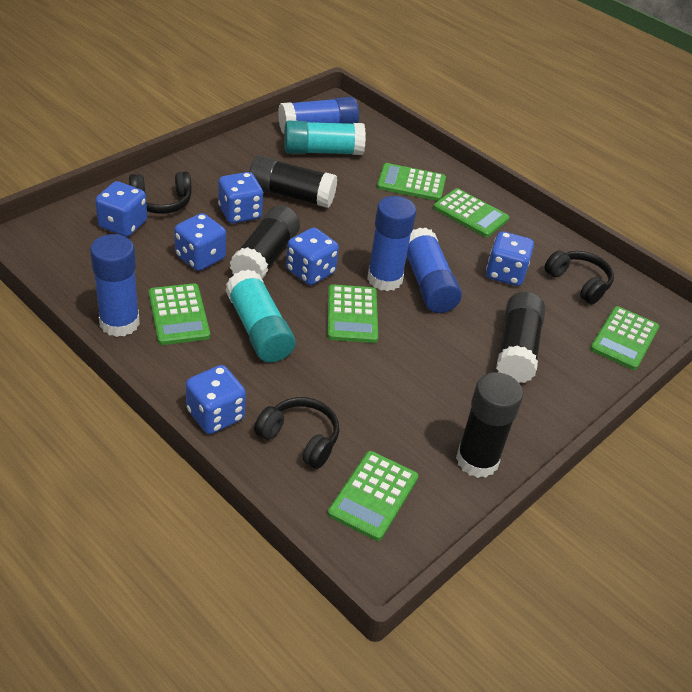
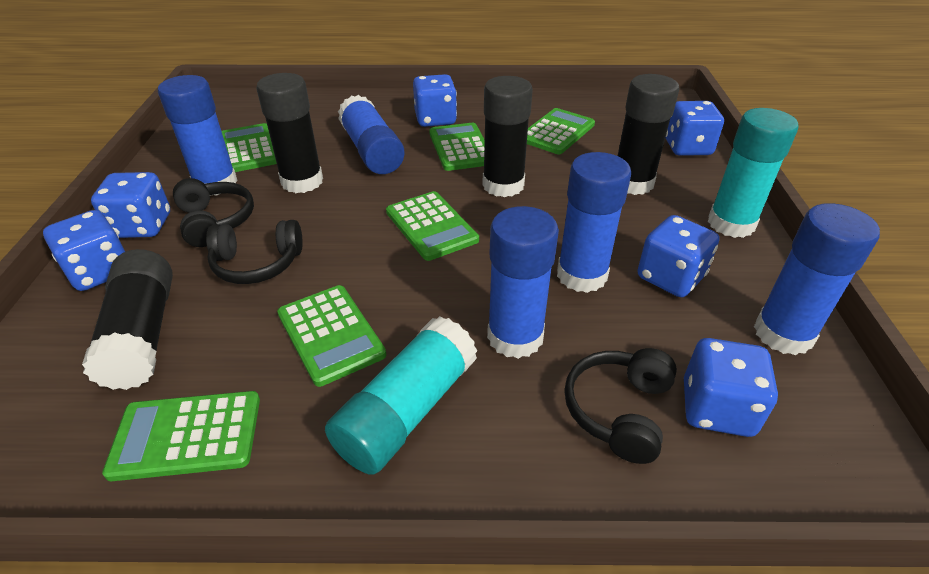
blue glue stick: [90,234,140,337] [278,97,359,134] [367,196,416,291] [407,227,462,313] = 4 -> [158,75,238,196] [338,95,405,174] [487,206,559,359] [557,152,631,293] [754,203,880,355] = 5

